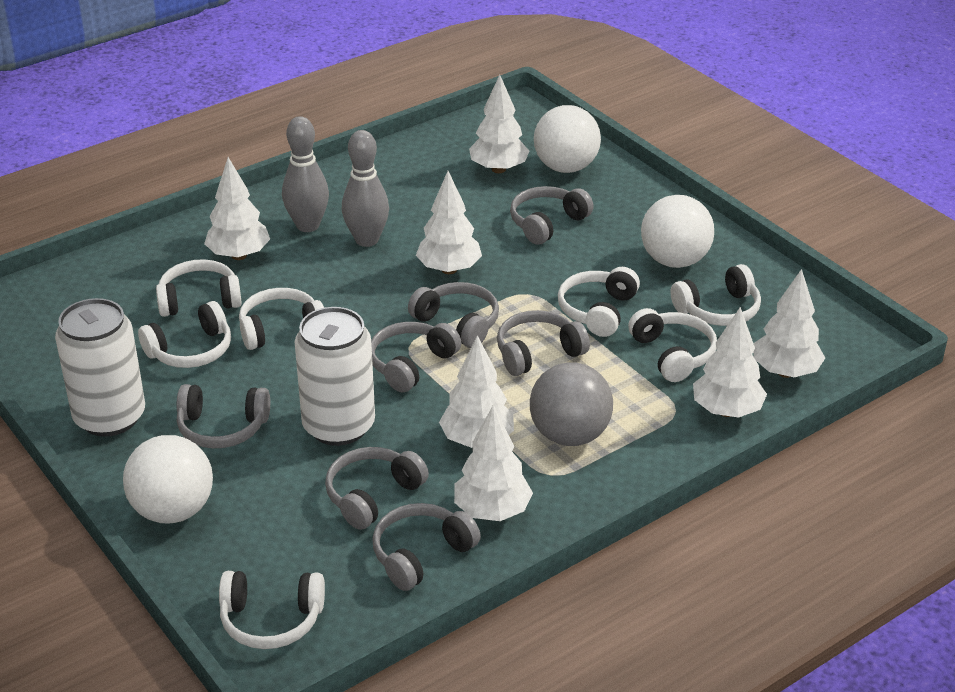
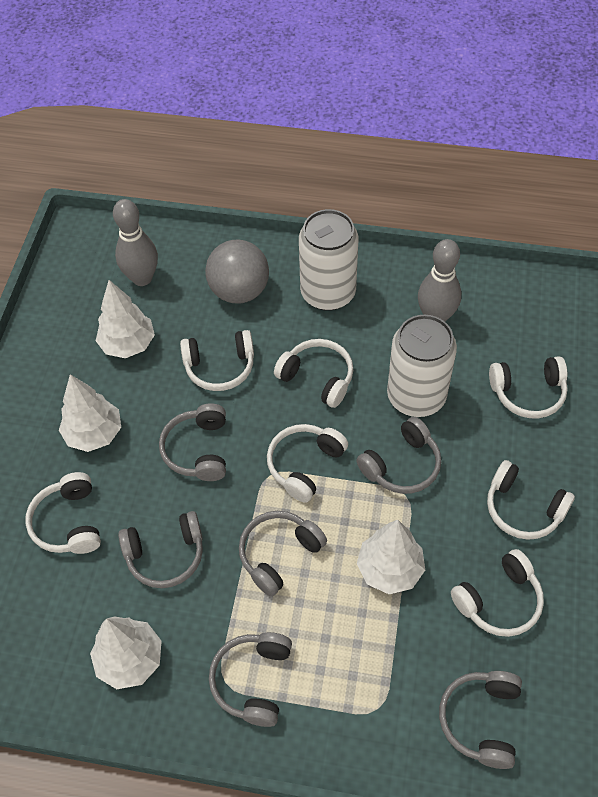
grey headphones: [176,384,270,448] [325,447,429,530] [371,322,461,392] [372,503,481,591] [408,282,499,348] [497,310,590,376] [510,186,594,245] = 7 -> [118,511,203,588] [159,403,226,481] [209,632,292,727] [239,511,327,596] [356,417,441,494] [439,671,522,769] = 6
white ball: [123,435,213,523] [534,105,601,173] [641,195,714,268] = 3 -> none = 0
white tree: [204,157,270,260] [416,171,482,274] [439,335,514,448] [454,405,533,521] [469,75,529,173] [693,307,767,418] [753,269,825,378] = 7 -> [59,374,121,452] [90,616,162,689] [96,280,155,358] [357,520,425,594] = 4

